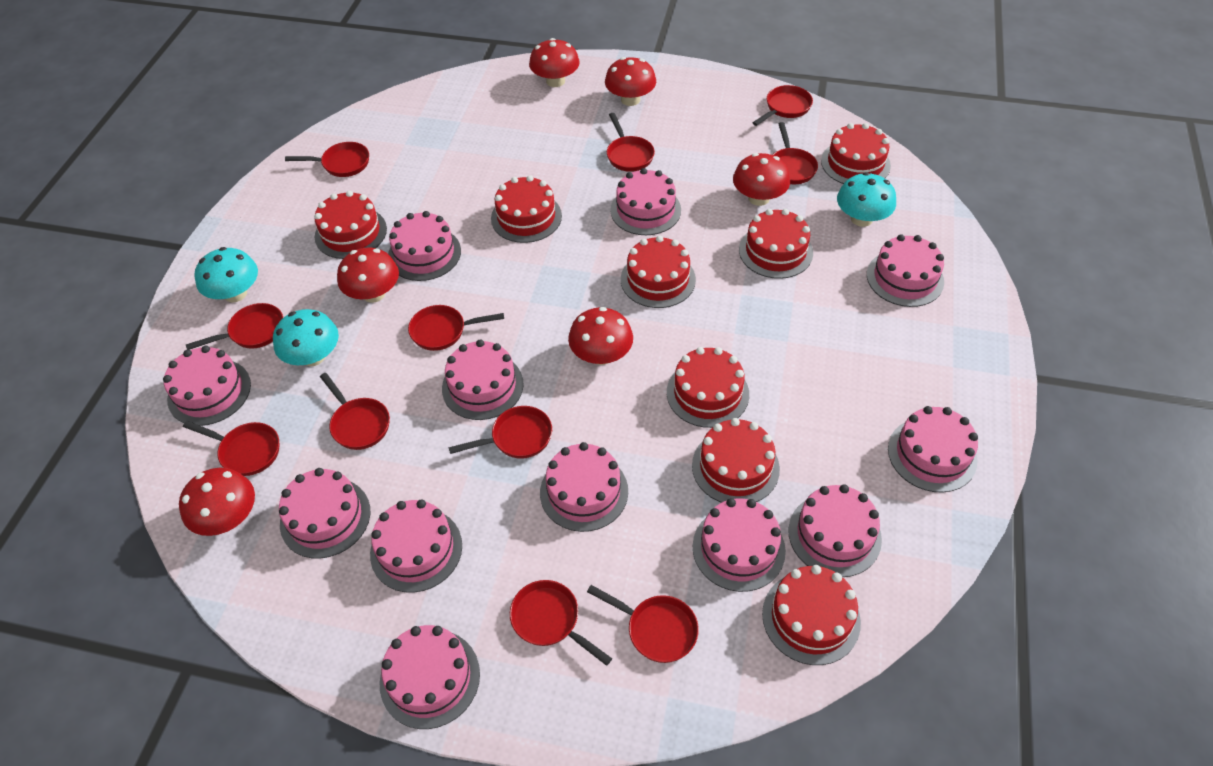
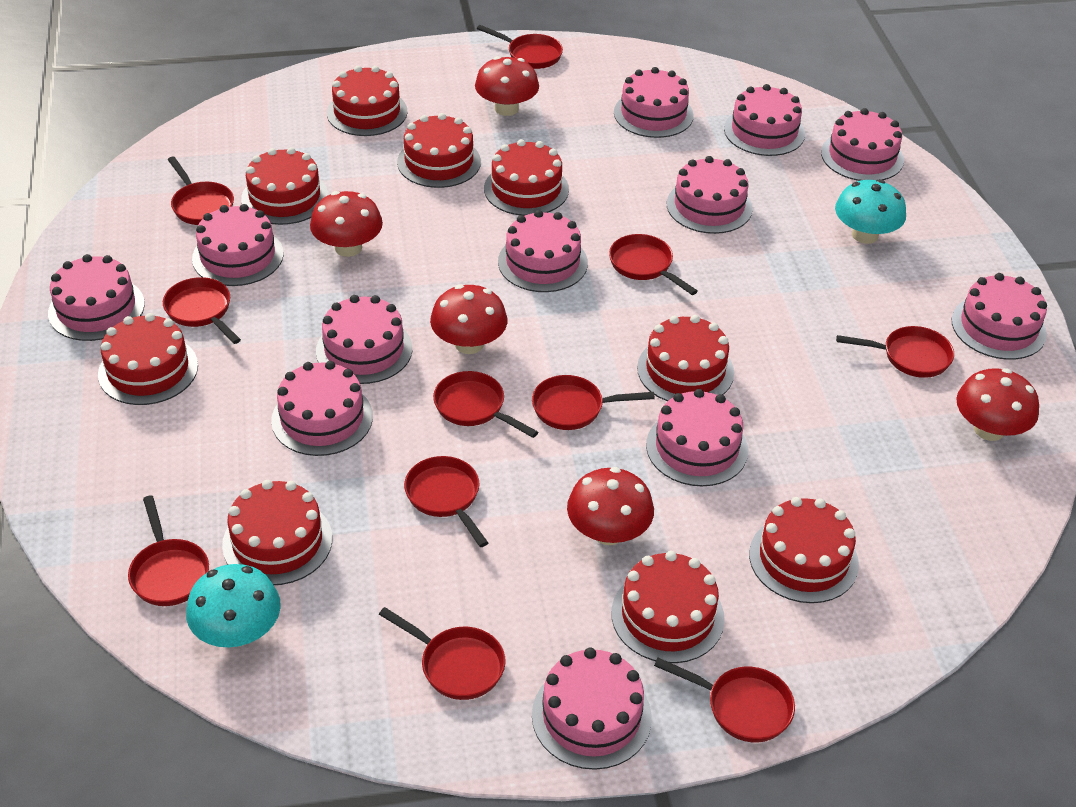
red cake: [314,191,387,259] [491,175,562,243] [621,236,696,308] [667,347,749,428] [692,418,780,503] [739,209,813,279] [762,565,861,665] [821,123,891,184] = 8 -> [98,313,198,405] [222,480,332,585] [241,147,328,225] [327,66,408,136] [397,113,481,188] [484,139,569,216] [611,551,725,663] [637,315,734,401] [749,497,859,603] = 9
red mushroom: [179,468,255,536] [337,247,399,303] [529,38,580,87] [568,307,633,365] [605,57,656,106] [733,153,790,206] = 6 -> [310,191,383,257] [430,284,508,354] [475,56,539,116] [567,467,654,545] [956,368,1039,441] = 5
turquoise mushroom: [195,247,258,303] [273,309,339,366] [837,172,896,227] = 3 -> [186,564,281,647] [835,179,906,244] = 2

